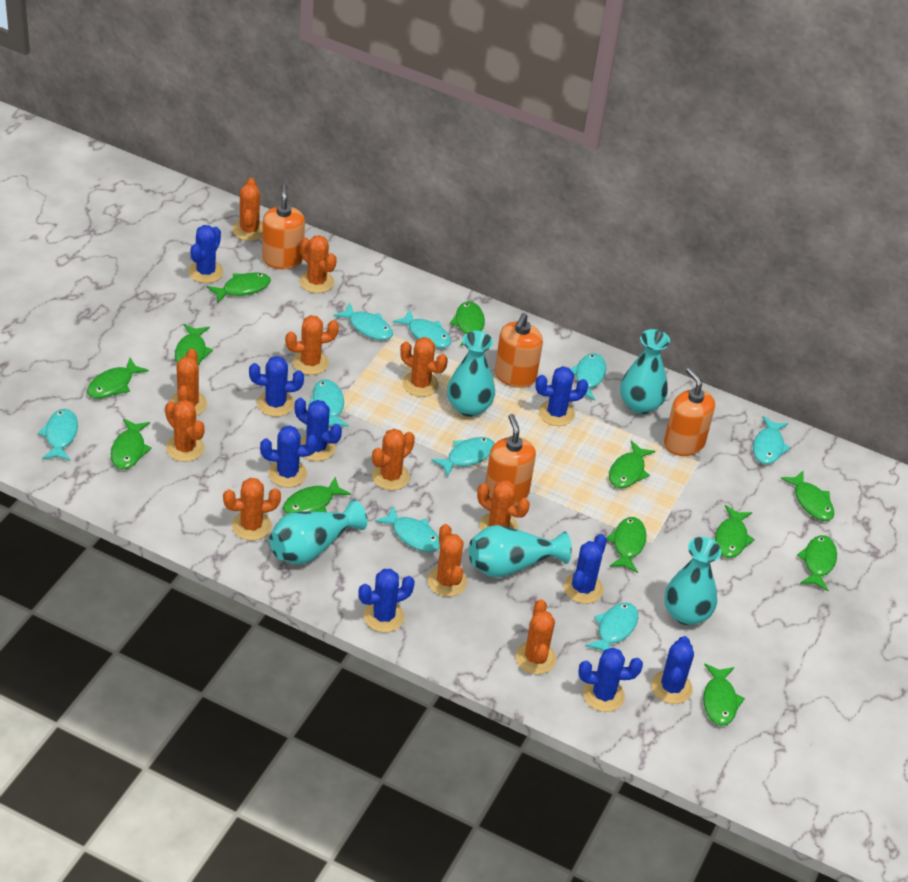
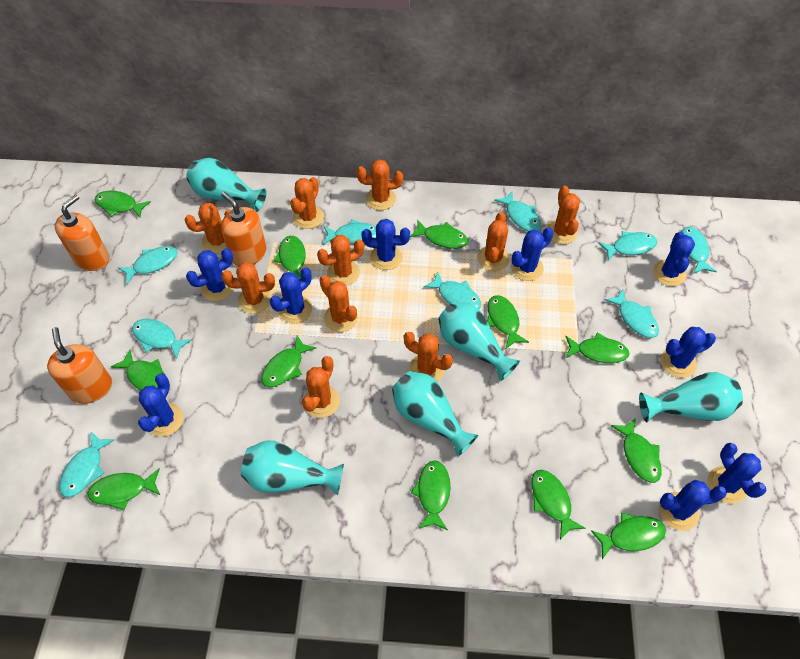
orange cactus: [165,400,205,462] [170,349,207,416] [223,478,281,541] [232,178,263,241] [285,315,339,375] [299,235,337,293] [372,429,415,490] [400,337,448,397] [427,524,467,597] [477,480,530,531] [515,599,556,674] = 11 -> [184,203,232,254] [221,262,275,314] [290,177,324,229] [302,356,340,418] [317,235,364,286] [319,275,358,332] [357,159,403,210] [404,332,453,382] [477,212,510,271] [547,186,580,244] = 10
orange soap dispenser: [262,184,305,269] [485,414,536,504] [495,313,543,388] [664,368,715,456] = 4 -> [47,327,112,404] [55,195,109,271] [221,192,266,266] = 3

